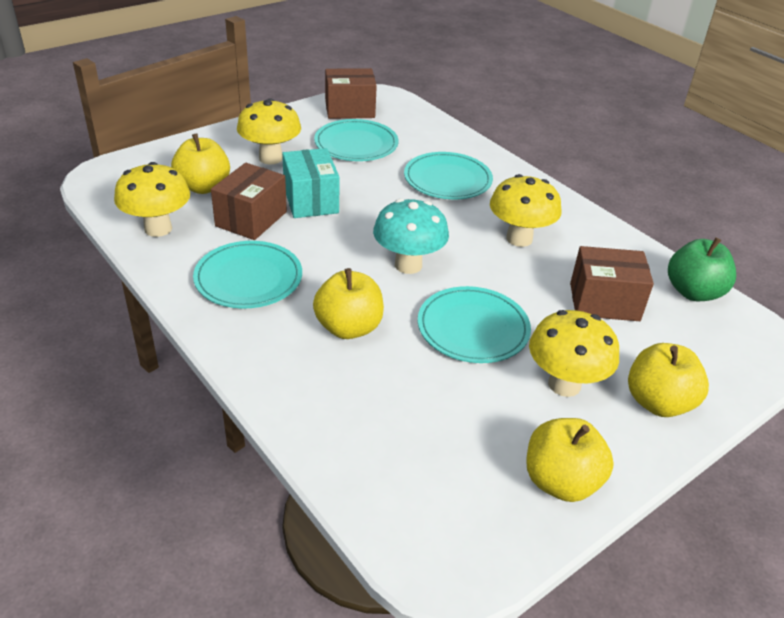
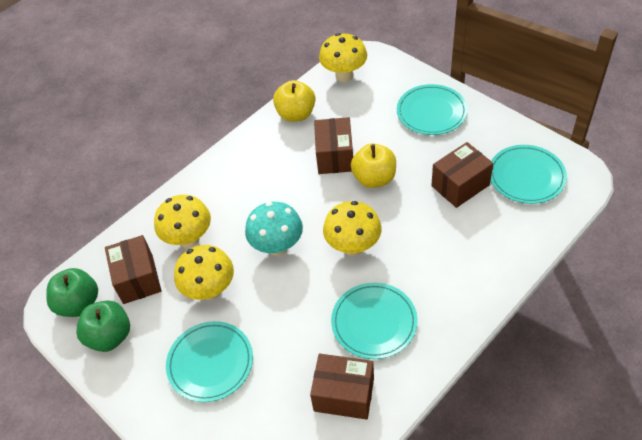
brown box: [211,163,287,240] [325,68,377,119] [570,246,654,321] = 3 -> [105,235,161,304] [310,354,374,420] [314,117,353,174] [431,142,493,208] = 4
green apple: [668,237,736,301] = 1 -> [46,268,98,317] [76,301,130,352] = 2
turquoise box: [282,148,340,218] = 1 -> none = 0
yellow apple: [171,133,230,194] [313,268,384,339] [526,418,614,502] [628,343,709,417] = 4 -> [273,80,316,122] [351,143,396,188] = 2

